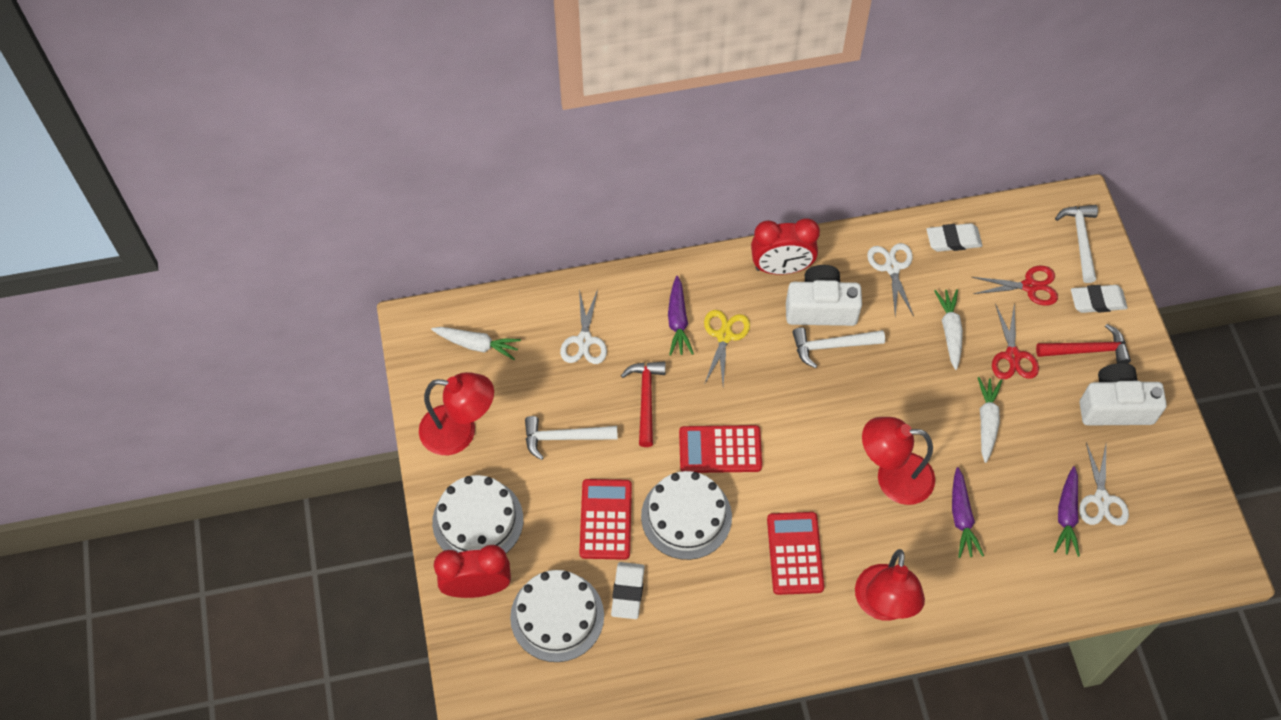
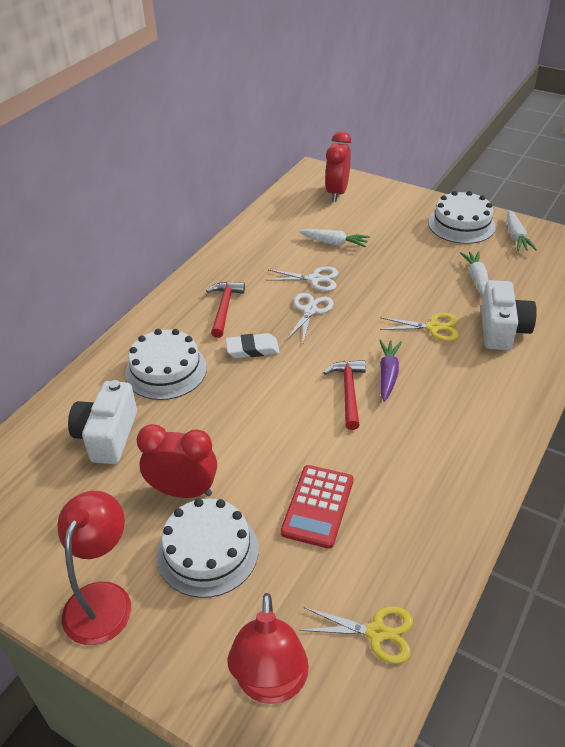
purple carrot: [668,276,694,356] [952,467,984,558] [1054,466,1080,557] = 3 -> [379,340,402,402] = 1
red calculator: [579,479,632,560] [679,425,762,473] [767,512,824,595] = 3 -> [281,465,353,549] = 1
red lamp: [419,372,494,455] [855,549,925,621] [862,417,935,505] = 3 -> [57,491,131,645] [227,593,309,704] = 2
red scissors: [972,266,1058,306] [992,303,1039,379] = 2 -> none = 0
white eraser: [611,562,645,619] [927,223,982,252] [1071,285,1128,313] = 3 -> [225,333,279,358] = 1
white hammer: [525,416,618,460] [792,327,885,368] [1055,205,1098,283] = 3 -> none = 0
white scissors: [560,289,607,364] [867,243,914,317] [1079,443,1129,526] = 3 -> [267,266,338,291] [286,293,334,343] = 2
yellow scissors: [704,310,750,385] = 1 -> [299,606,413,664] [380,313,459,341] = 2

